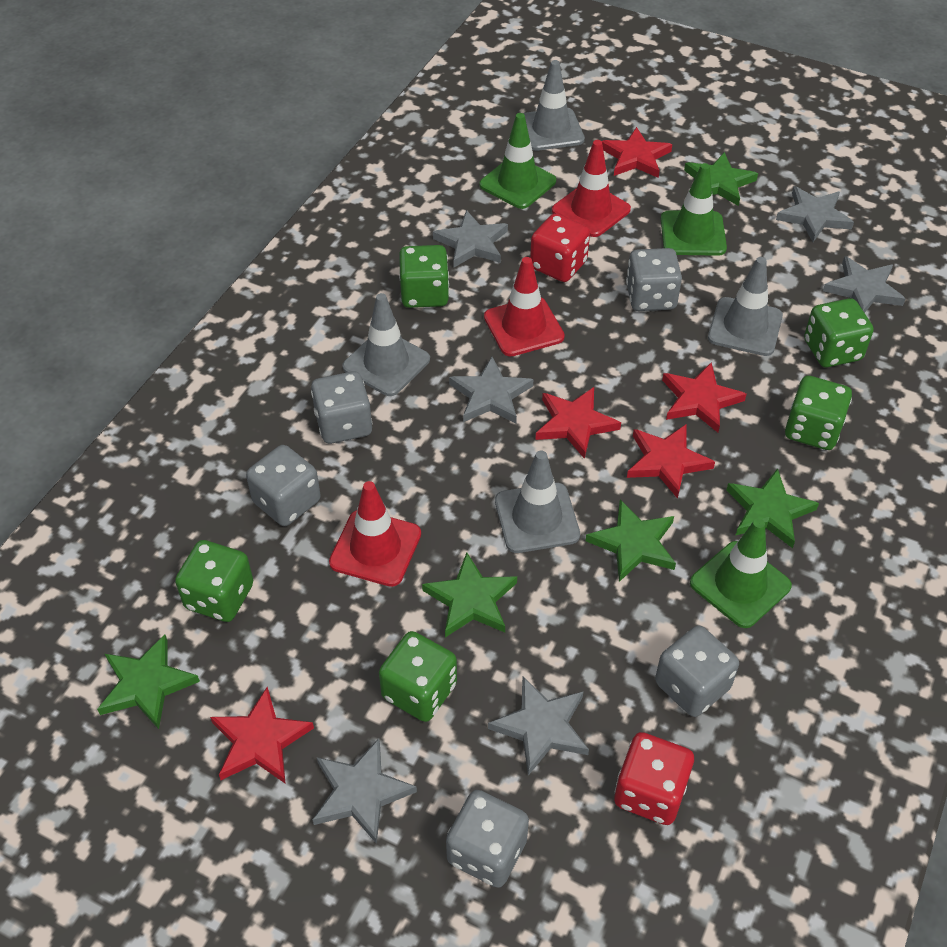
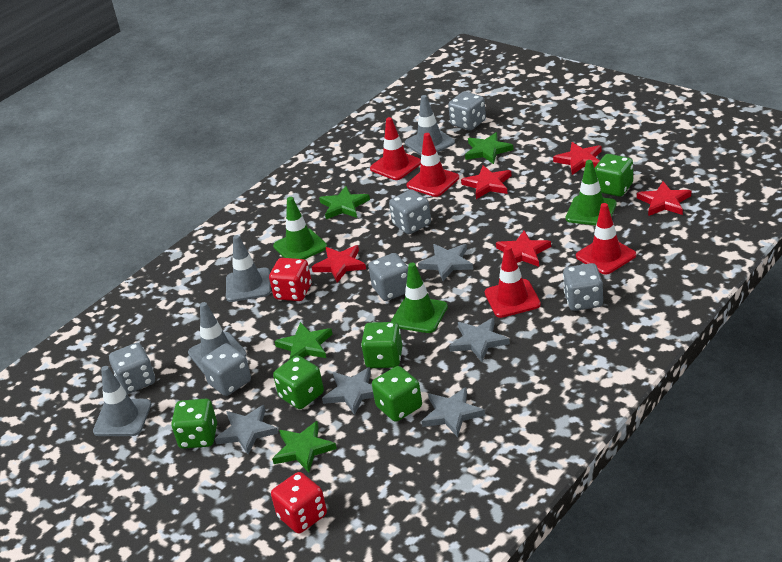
green star: [97,634,200,729] [422,552,517,637] [585,500,676,582] [684,152,758,206] [726,468,819,548] = 5 -> [272,421,337,472] [274,322,333,359] [319,186,370,219] [465,132,514,164] = 4
grey dice: [246,445,321,526] [311,371,372,444] [446,790,529,888] [626,248,682,311] [655,626,739,717] = 5 -> [109,343,155,394] [201,343,251,396] [368,253,408,301] [389,189,431,234] [448,92,486,131] [563,263,603,311] = 6
grey star: [312,739,417,844] [433,210,508,267] [449,357,533,423] [488,677,589,776] [776,186,854,242] [823,256,906,313] = 6 -> [215,405,279,454] [322,367,374,415] [418,244,473,281] [421,387,485,437] [449,317,510,362] = 5
red traffic cone: [329,481,421,587] [484,257,565,357] [552,140,631,237] = 3 -> [370,117,421,180] [407,133,459,197] [485,246,541,318] [576,203,636,275] = 4

